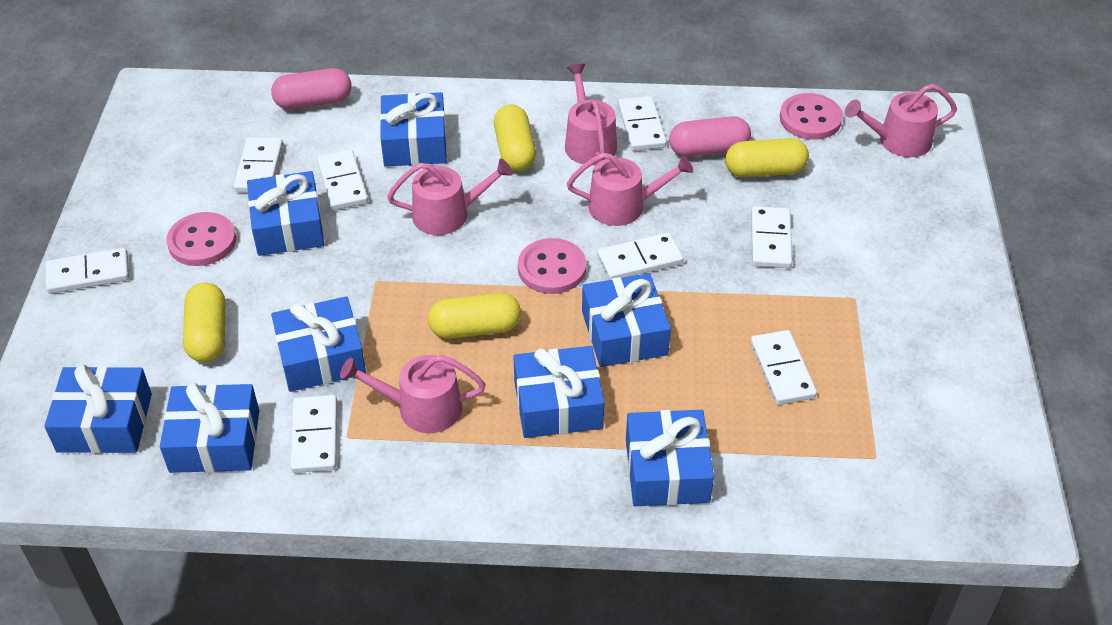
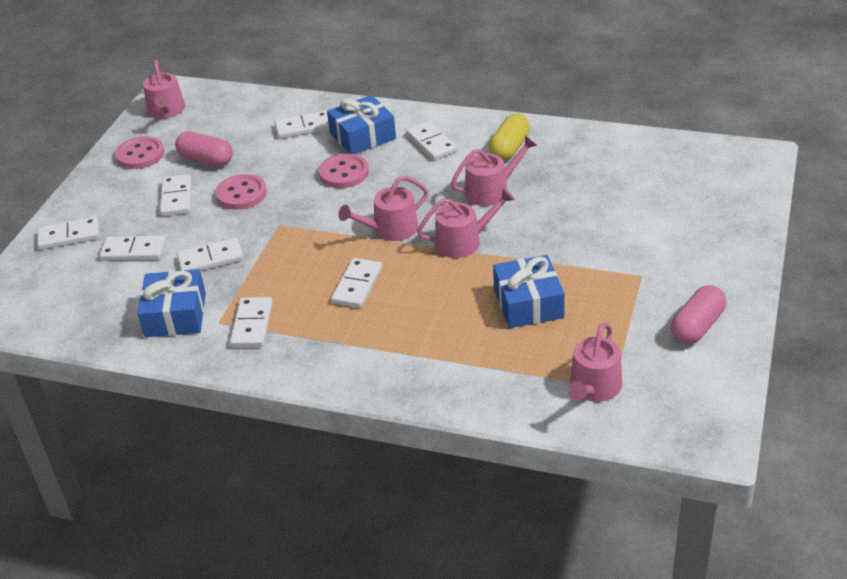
blue gift: [44,364,152,453] [160,383,259,473] [247,171,324,256] [271,296,366,392] [380,92,447,167] [513,346,604,438] [582,273,671,367] [626,410,714,506] = 8 -> [137,269,206,337] [327,95,396,154] [493,255,565,328] = 3
yellow capsule: [183,282,225,362] [428,293,521,339] [494,105,536,171] [725,138,809,177] = 4 -> [489,113,530,161] = 1

